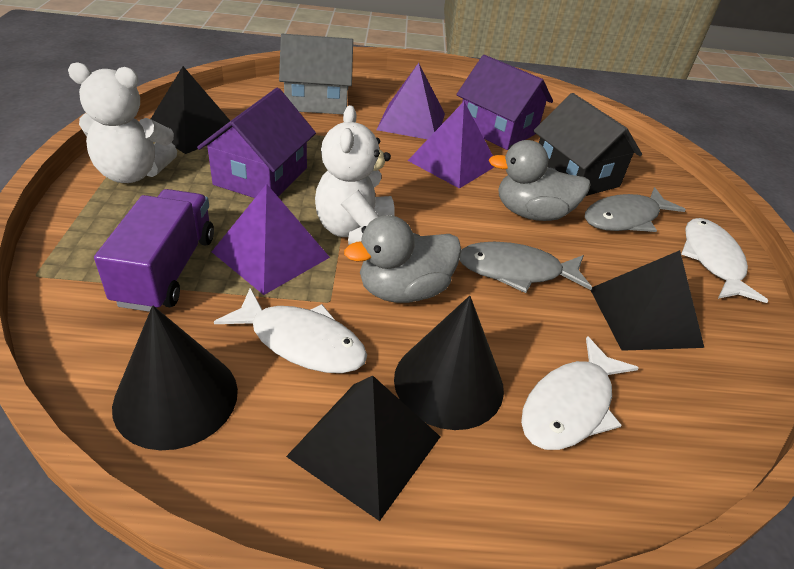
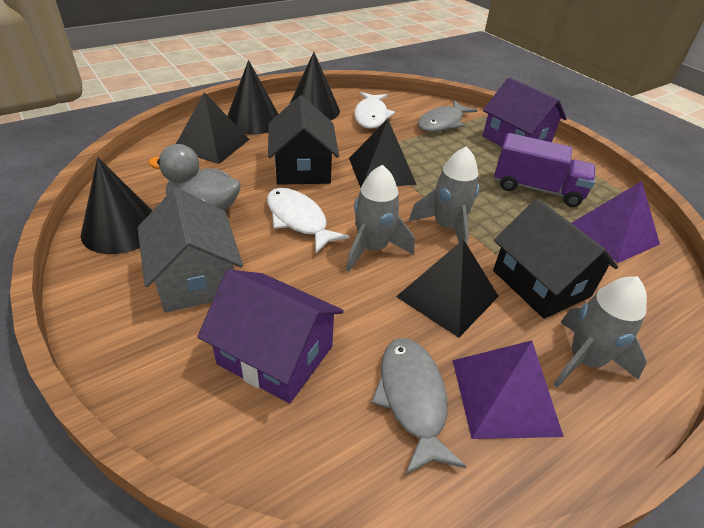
black cone: [112,306,238,450] [394,296,504,430] = 2 -> [81,157,152,254] [227,60,278,135] [290,52,340,120] = 3
black house: [533,93,642,196] = 1 -> [268,95,339,185] [493,199,618,319] = 2
grey duck: [344,215,462,303] [488,140,591,221] = 2 -> [148,144,241,211] = 1
grey rocket: none = 0 -> [346,165,415,271] [409,146,479,244] [553,276,647,388] = 3
purple pyramid: [212,184,330,295] [376,63,445,139] [408,102,494,189] = 3 -> [453,340,564,439] [572,181,660,263] = 2
white fish: [214,288,367,373] [521,336,639,450] [681,218,768,303] = 3 -> [267,188,350,253] [354,92,395,129] = 2
white teddy bear: [68,62,177,183] [315,105,395,245] = 2 -> none = 0

